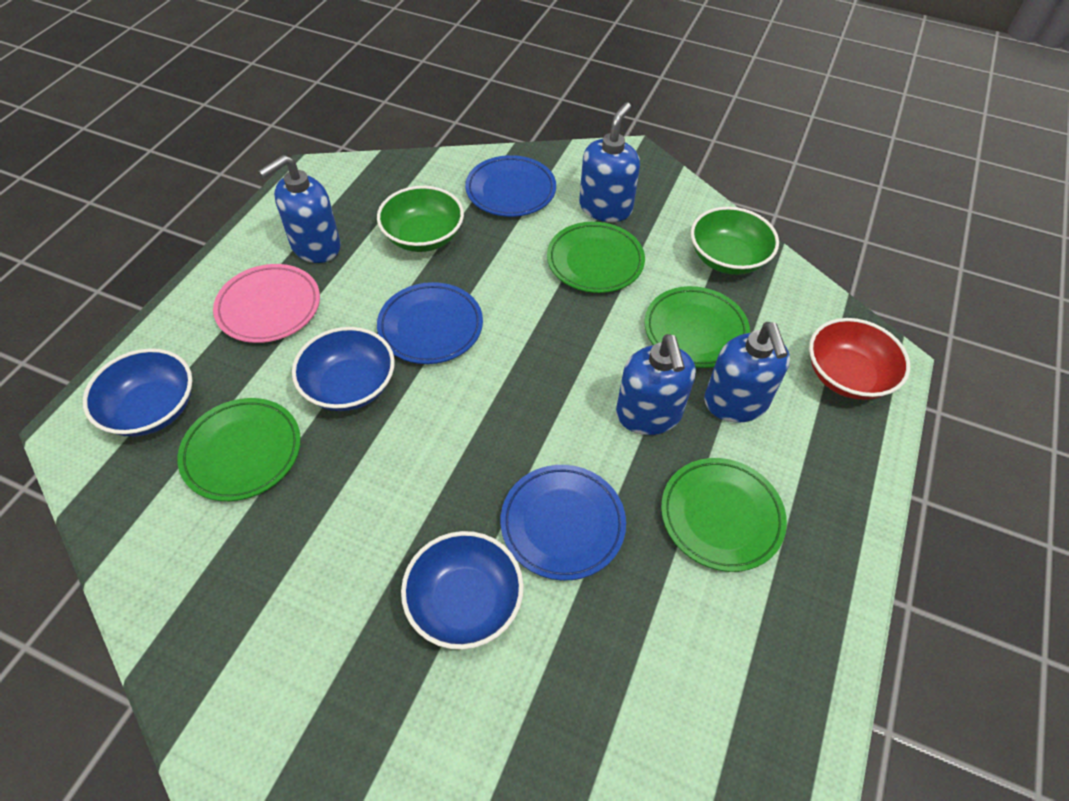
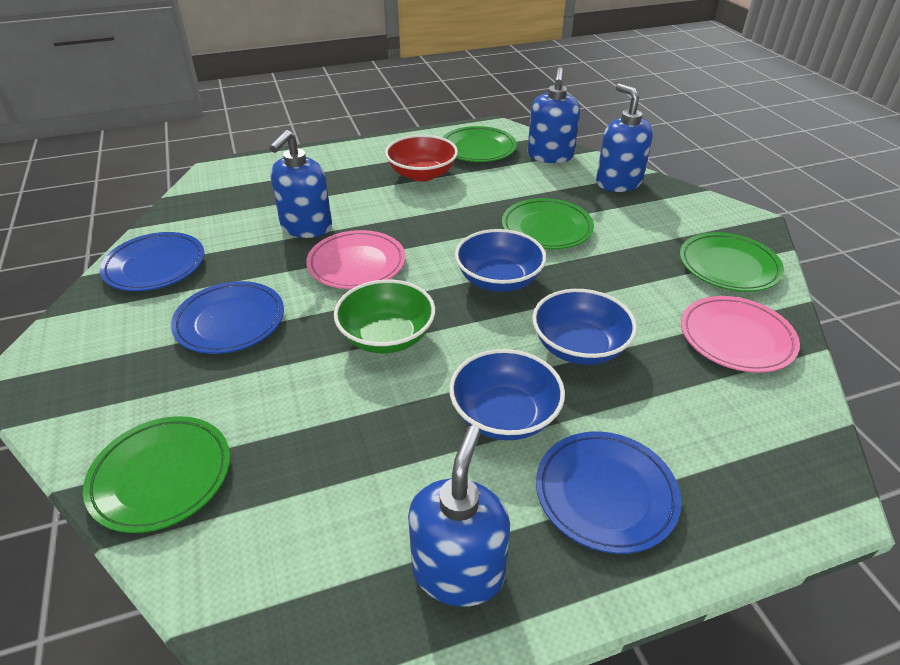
green bowl: [377,186,464,252] [691,207,779,275] = 2 -> [334,279,435,353] = 1
pink plate: [213,264,320,343] = 1 -> [306,230,406,289] [681,296,800,373] = 2

